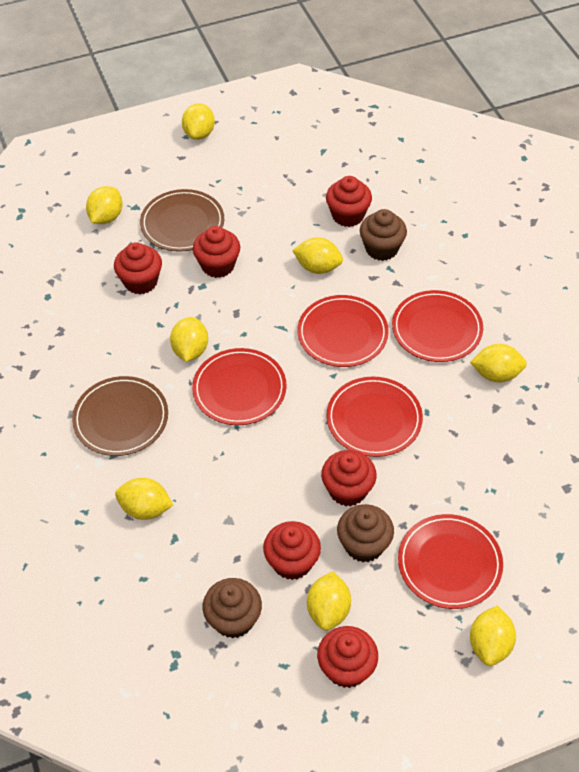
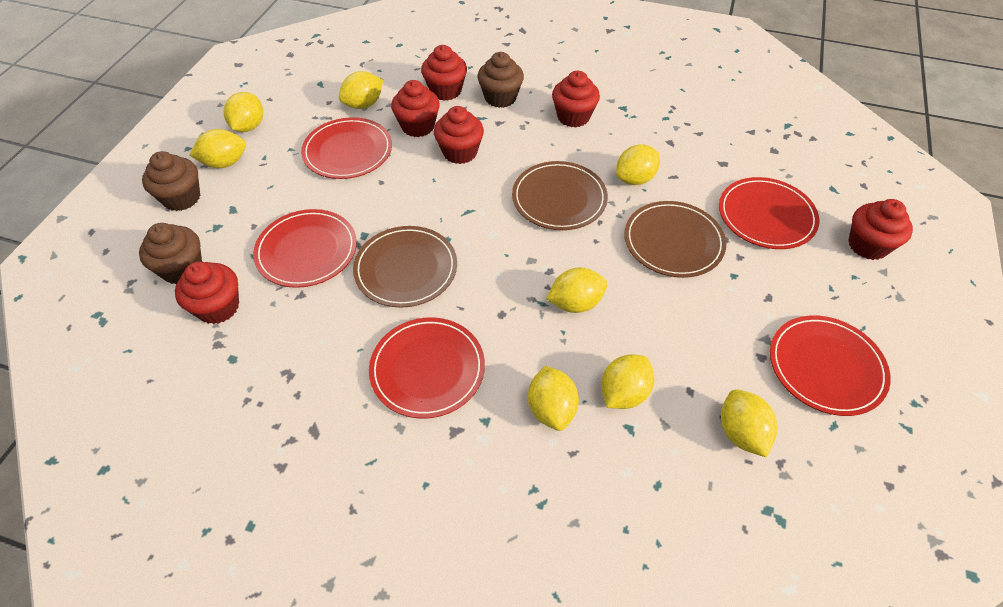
brown plate: [72,376,168,456] [140,189,224,252] = 2 -> [353,226,457,308] [512,161,608,230] [624,201,726,278] = 3

